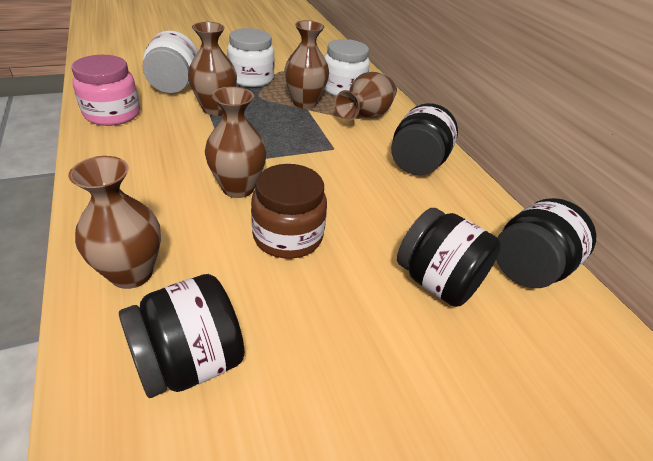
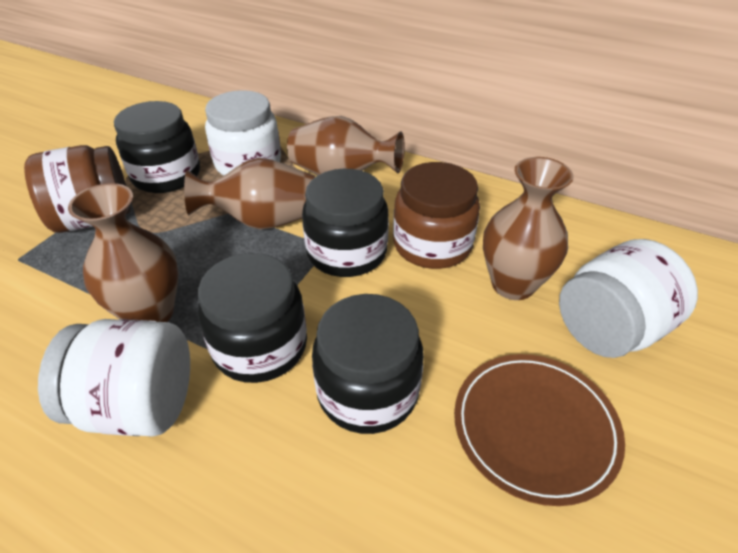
brown jar: [251,164,327,259] = 1 -> [24,145,130,233] [393,162,480,269] = 2
brown plate: none = 0 -> [454,354,625,506] = 1
brown vase: [68,156,161,289] [188,22,237,115] [205,86,267,198] [284,20,329,109] [335,72,397,121] = 5 -> [68,183,178,322] [184,158,315,230] [287,116,405,175] [483,157,574,300] = 4
pink jar: [72,55,140,126] = 1 -> none = 0

